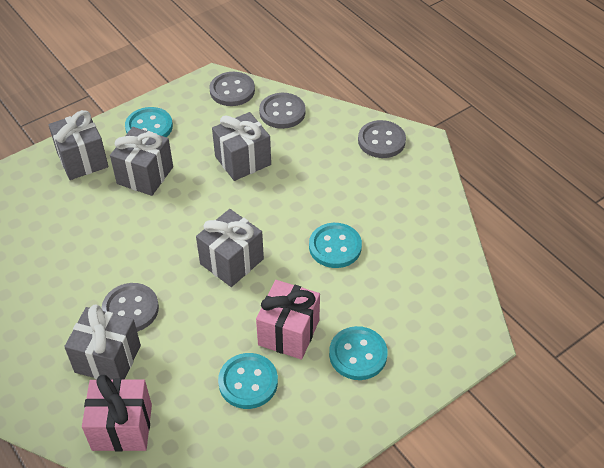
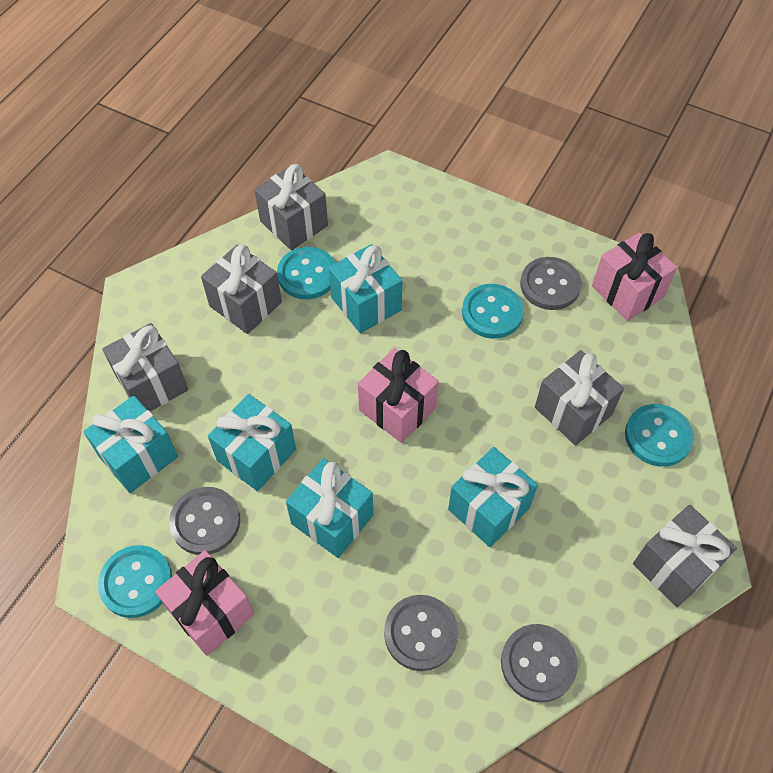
pink gift: [82,375,152,451] [256,280,320,359] = 2 -> [155,550,254,656] [358,348,439,443] [592,232,677,321] = 3
turquoise gift: none = 0 -> [83,396,178,493] [208,394,296,491] [286,458,373,558] [329,244,402,333] [448,447,538,547] = 5

